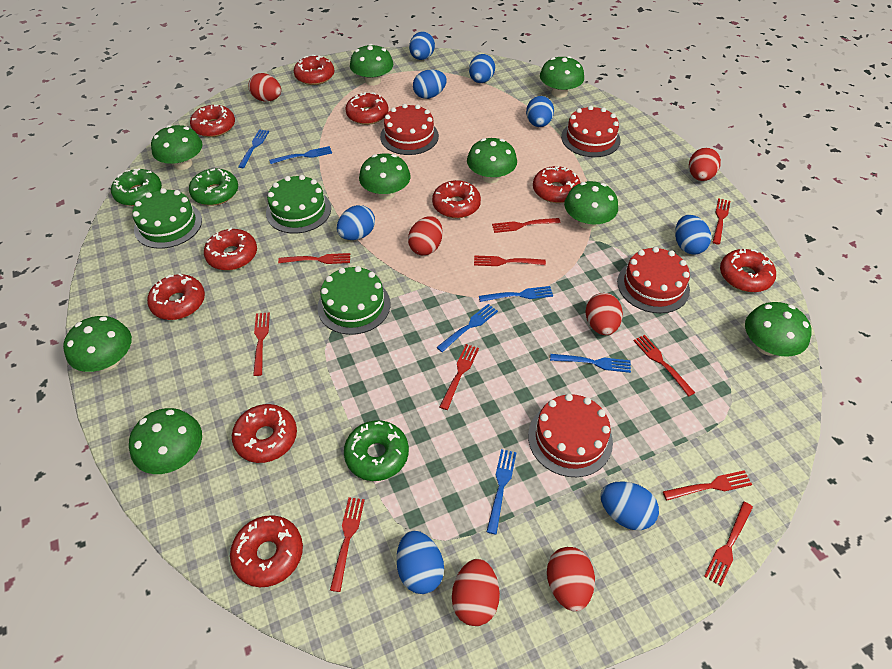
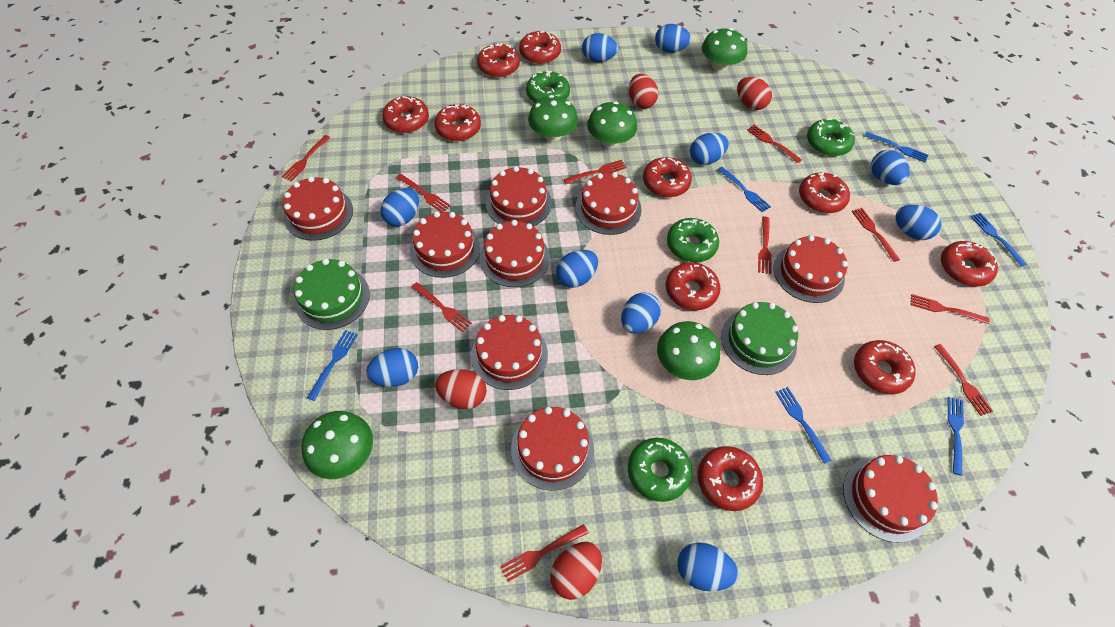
blue egg: [337,205,375,240] [396,531,444,594] [409,32,435,60] [413,69,447,99] [469,54,495,83] [526,96,554,127] [600,481,659,530] [675,215,711,255] = 8 -> [366,348,418,387] [380,188,419,226] [556,250,598,288] [582,33,618,62] [621,292,661,334] [655,24,691,53] [677,542,738,592] [690,133,728,165] [871,150,910,185] [896,205,941,240] = 10
green cake: [132,188,202,249] [266,175,331,233] [317,266,390,335] = 3 -> [294,259,370,330] [721,302,798,375] = 2
green donut: [111,168,162,206] [189,168,238,206] [344,420,409,481] = 3 -> [526,71,570,102] [628,438,692,502] [667,218,719,262] [807,118,855,156] = 4
green mushroom: [63,316,132,372] [129,408,202,474] [151,125,203,170] [350,44,393,86] [359,153,411,200] [467,138,517,183] [540,56,584,98] [564,181,618,229] [745,302,812,357] = 9 -> [301,411,373,479] [528,95,578,141] [587,101,637,148] [657,321,720,380] [702,28,747,71] = 5
red cake: [380,104,439,155] [528,394,613,477] [561,105,621,157] [617,247,690,313] = 4 -> [283,176,353,241] [410,211,480,278] [471,315,548,390] [480,220,550,287] [486,166,552,226] [511,407,594,491] [575,172,642,235] [774,235,848,303] [843,455,938,543] = 9
red egg: [248,73,281,102] [408,216,443,255] [452,559,500,626] [547,547,595,612] [585,293,623,335] [689,148,721,181] = 6 -> [435,369,487,409] [550,542,602,600] [629,74,658,109] [737,77,772,110] = 4

